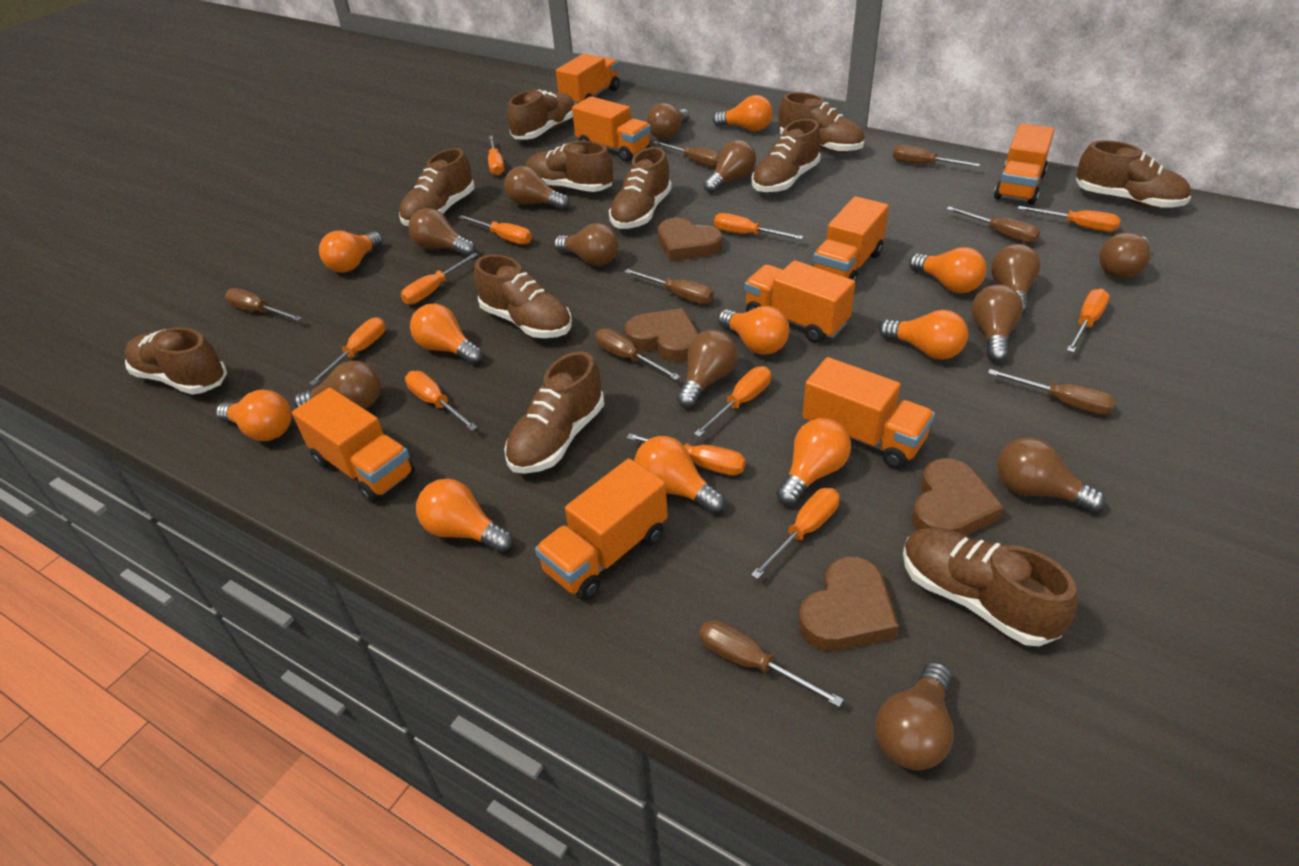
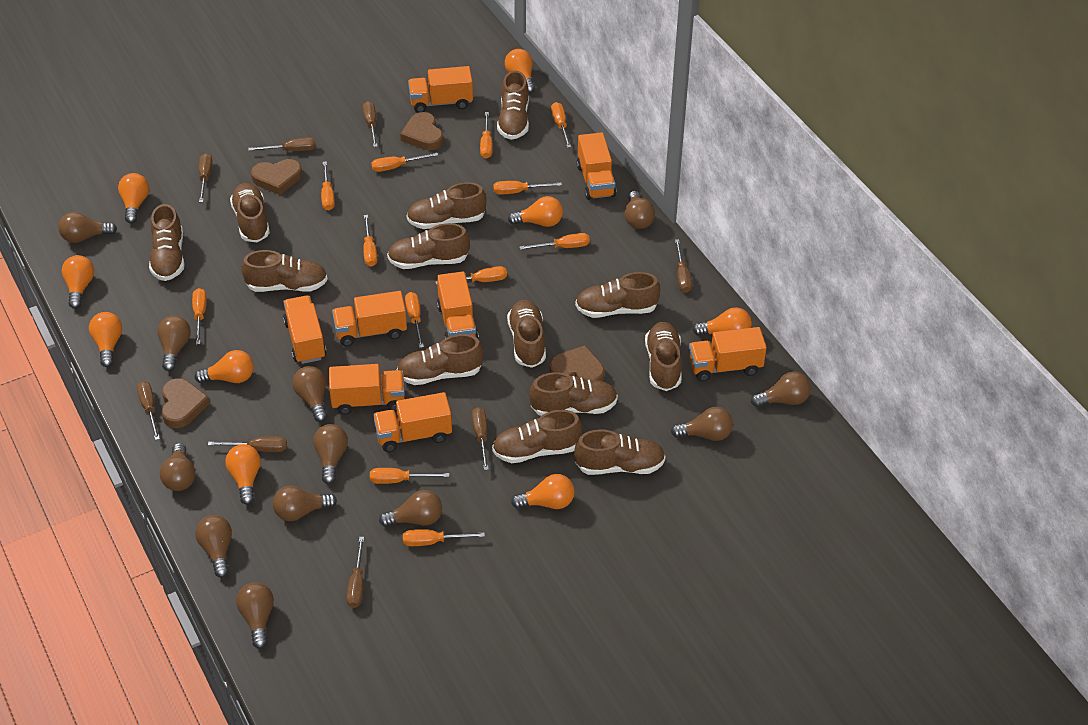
brown shoe: [124,327,227,395] [399,148,475,226] [474,255,572,338] [504,351,604,474] [507,90,575,139] [525,141,613,192] [609,147,672,229] [751,119,821,193] [779,92,865,153] [903,527,1078,646] [1076,140,1191,209] = 11 -> [149,204,184,281] [230,183,270,242] [241,250,328,292] [387,223,470,269] [397,334,483,385] [407,182,486,229] [492,410,582,463] [497,70,529,140] [507,300,546,368] [529,372,618,416] [574,429,666,475] [575,272,660,318] [645,322,682,391] = 13
orange light bulb: [216,390,292,441] [319,231,383,273] [410,304,483,364] [416,479,513,553] [634,436,725,513] [713,95,773,131] [718,306,789,355] [776,418,851,506] [879,310,968,360] [909,247,987,293] = 10 -> [62,255,94,309] [89,312,122,367] [118,173,149,223] [195,350,254,383] [225,444,261,505] [505,49,535,93] [508,196,563,227] [511,474,575,509] [692,307,752,336] = 9
orange screwdriver: [309,317,385,385] [401,253,478,304] [405,371,477,431] [458,215,532,245] [488,135,505,176] [627,433,746,476] [694,366,771,437] [714,213,804,240] [751,488,840,579] [1018,206,1120,232] [1067,289,1110,353] = 11 -> [192,288,206,345] [321,161,335,211] [363,215,377,267] [370,468,449,484] [371,153,438,172] [403,529,485,546] [405,292,424,348] [436,266,507,285] [480,112,493,159] [493,181,562,194] [520,233,590,250] [551,102,571,148] = 12

